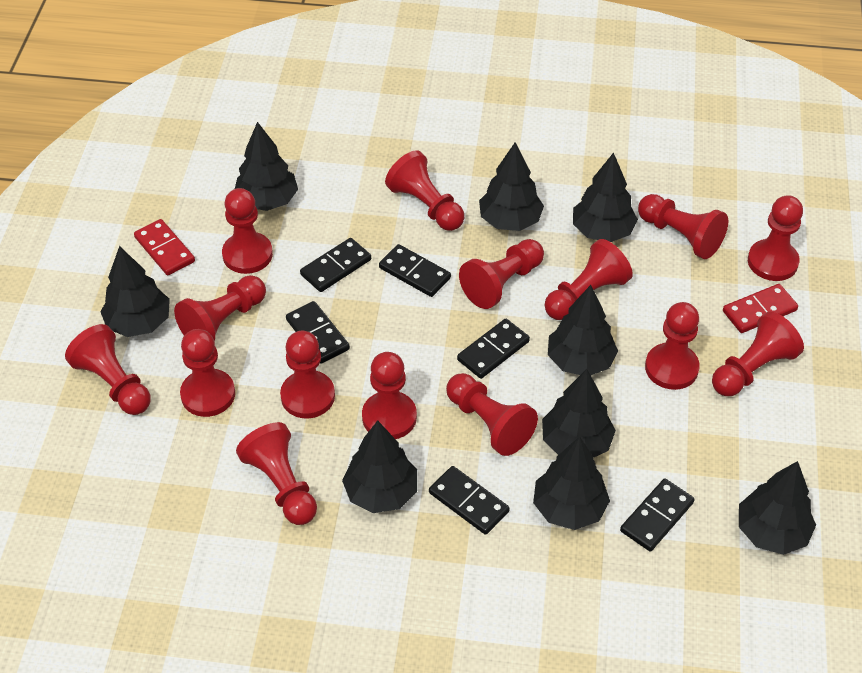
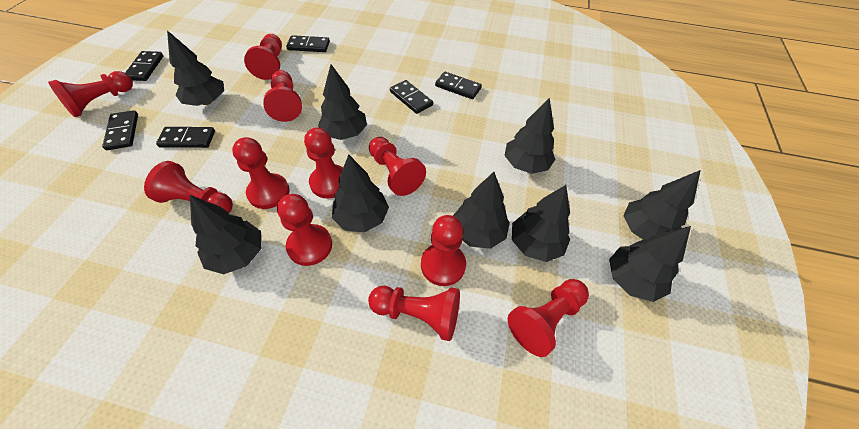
red domino: [134,219,195,275] [723,284,798,333] = 2 -> none = 0
red pawn: [65,324,151,415] [174,275,266,341] [180,329,235,417] [222,188,273,274] [236,422,317,525] [280,331,335,418] [362,352,417,439] [385,150,464,231] [446,373,538,456] [459,239,544,309] [545,239,633,320] [638,194,728,259] [645,302,700,390] [712,312,804,396] [748,195,803,281] = 15 -> [48,71,133,117] [144,161,233,213] [232,137,290,209] [244,34,282,80] [263,70,302,122] [277,194,332,266] [304,128,343,199] [368,286,460,341] [369,137,426,196] [421,215,466,286] [508,279,589,357] = 11

